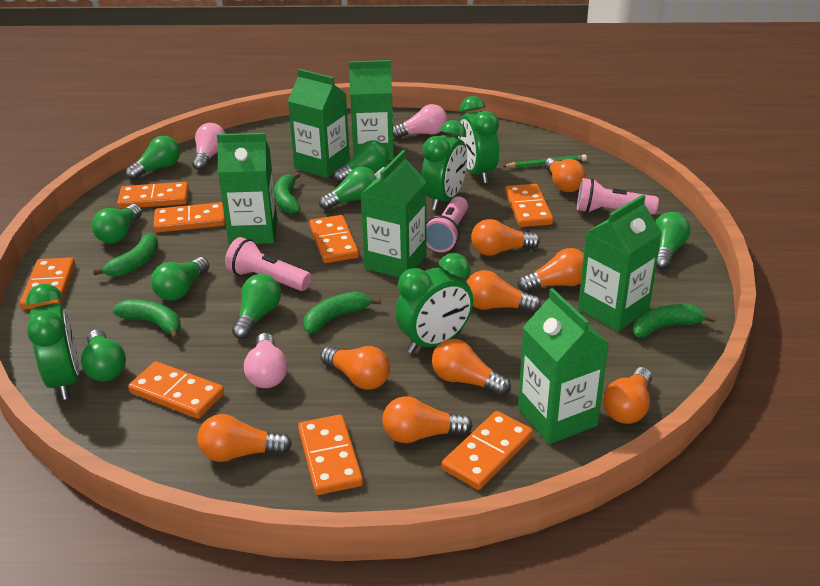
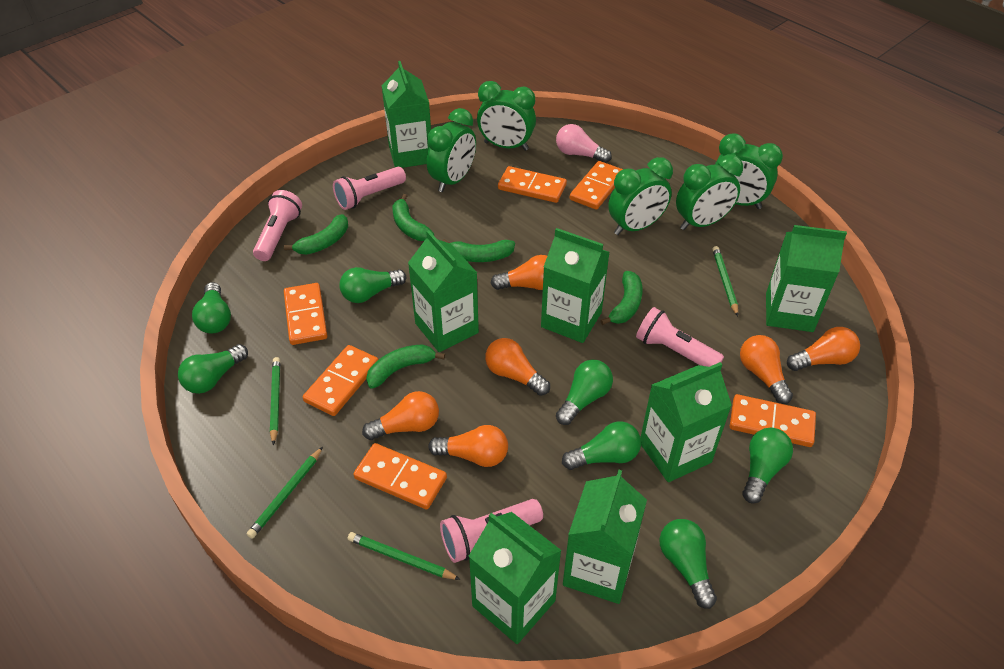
green carton: [217,133,277,245] [288,69,350,178] [349,60,394,160] [361,150,427,278] [518,288,609,444] [578,195,662,332] = 6 -> [382,61,431,168] [408,230,479,352] [469,512,562,644] [541,228,610,343] [563,470,647,604] [640,362,732,482] [766,225,847,332] = 7
green clock: [26,284,79,400] [395,253,473,354] [421,120,467,211] [458,96,499,183] = 4 -> [427,108,476,192] [477,81,536,151] [608,157,673,235] [676,154,743,230] [715,134,783,209] = 5
green light bulb: [81,329,126,381] [92,204,142,243] [125,136,180,180] [151,257,209,301] [232,274,281,339] [319,167,376,210] [333,140,389,183] [655,212,690,270] = 8 -> [178,344,248,394] [192,282,231,334] [339,267,406,303] [556,360,613,425] [562,421,641,470] [659,519,717,609] [743,428,793,504] = 7
green pencil: [502,154,587,168] = 1 -> [247,447,323,539] [270,357,280,445] [348,532,461,580] [712,246,738,316] = 4
orange domino: [20,257,75,309] [117,182,189,209] [128,361,224,419] [153,202,225,233] [298,414,363,495] [309,215,359,263] [441,411,533,490] [505,184,553,227] = 8 -> [284,283,327,345] [303,345,379,416] [353,443,447,509] [498,166,567,203] [570,161,623,210] [730,394,816,447] = 6
orange light bulb: [198,414,292,462] [320,346,390,390] [382,396,473,443] [432,339,511,396] [467,270,541,312] [471,219,540,256] [518,248,584,292] [545,157,586,192] [603,367,652,424] = 9 -> [362,391,439,440] [428,425,508,467] [485,338,550,396] [490,255,547,290] [740,335,793,404] [787,327,860,371] = 6
pink flashlight: [225,237,311,291] [426,196,468,252] [577,178,659,215] = 3 -> [253,190,302,261] [333,167,406,210] [440,499,543,563] [636,307,724,367] = 4
pink light bulb: [192,123,225,171] [244,333,287,388] [393,104,447,139] = 3 -> [556,124,612,163] = 1

